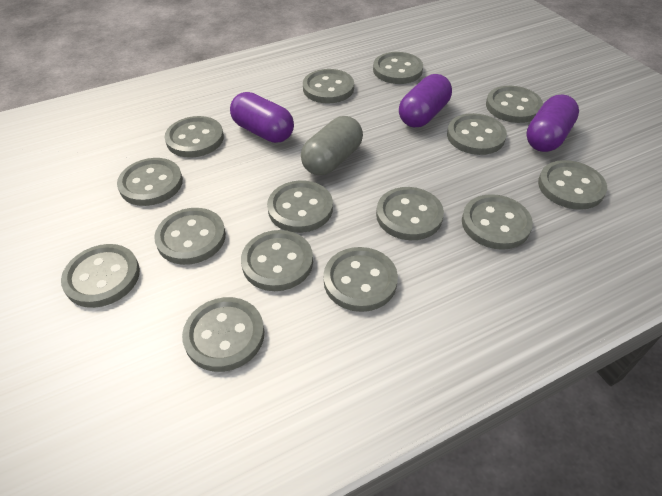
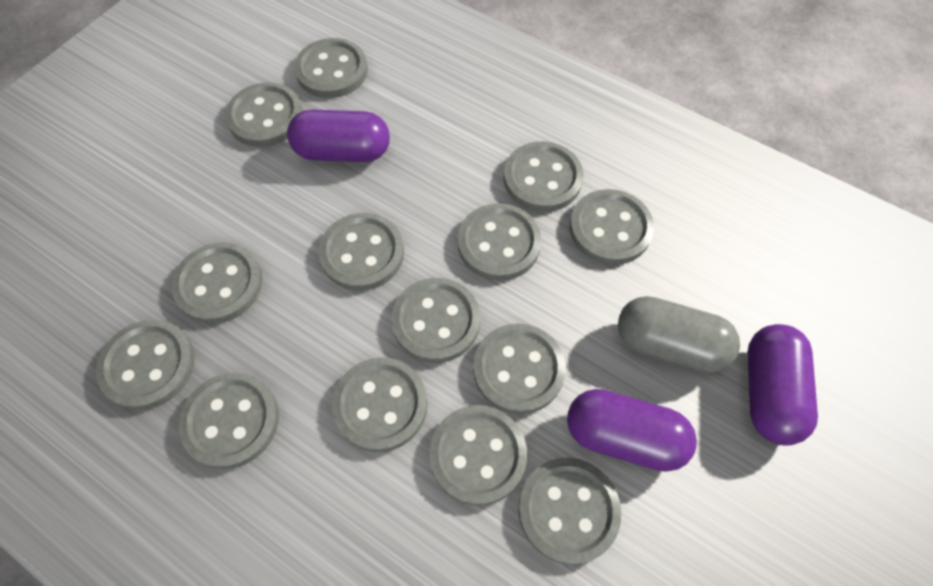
grey button: [61,244,140,308] [117,158,183,206] [154,208,226,265] [164,116,224,158] [182,297,264,372] [241,230,313,291] [267,180,333,233] [303,69,354,103] [323,247,398,312] [373,52,423,84] [376,187,444,240] [447,113,507,155] [462,194,533,250] [486,86,543,123] [538,160,607,210] = 15 -> [96,320,195,410] [172,242,263,324] [179,372,279,469] [225,82,303,147] [294,38,368,98] [319,213,404,291] [332,357,428,452] [391,278,480,363] [429,405,527,506] [458,203,542,281] [473,323,566,414] [504,141,584,212] [518,457,621,565] [570,189,654,265] = 14

